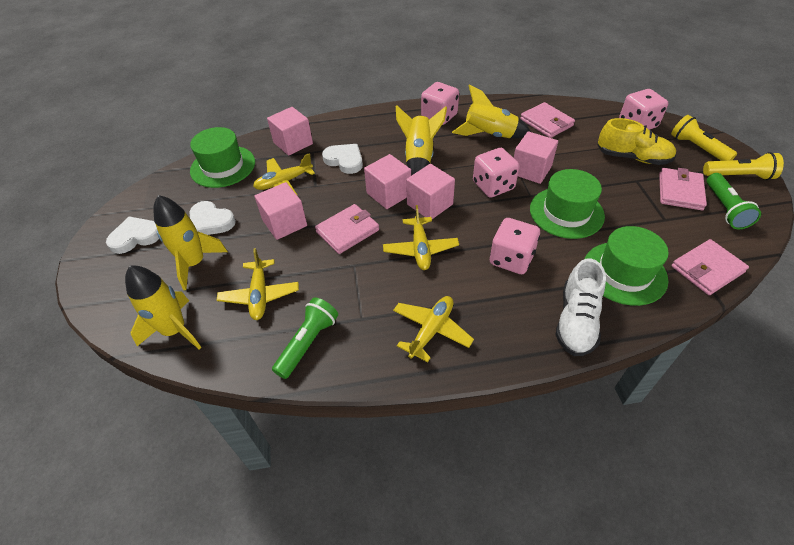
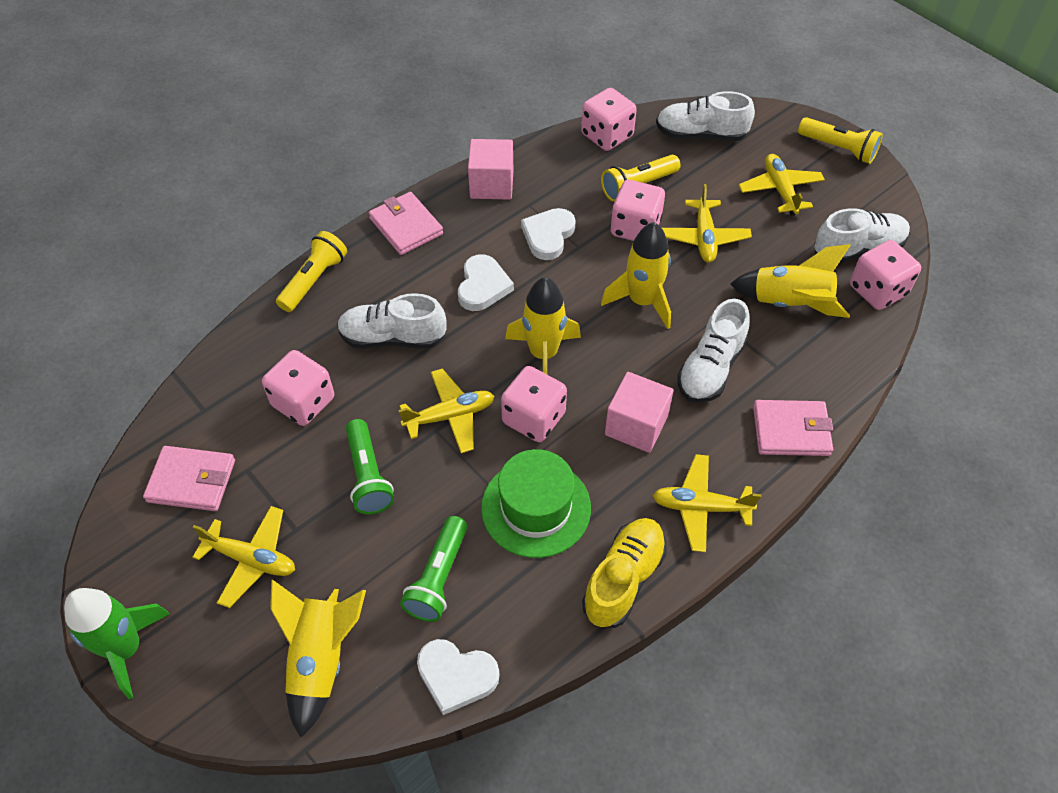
green hat: [190,127,255,188] [530,169,605,239] [584,226,669,306] = 3 -> [481,449,591,558] = 1
green rocket: none = 0 -> [64,588,170,699] = 1
pink cube: [254,182,307,240] [267,107,313,156] [364,154,411,209] [406,164,455,219] [514,131,558,184] = 5 -> [468,139,513,200] [605,372,674,453] = 2
pink dice: [421,82,459,125] [473,148,520,198] [490,218,540,274] [619,89,668,130] = 4 -> [262,350,334,426] [501,366,567,442] [581,88,637,151] [611,180,665,241] [850,240,921,310] = 5
pink wallet: [315,204,379,254] [520,102,575,138] [659,168,707,210] [671,239,749,295] = 4 -> [143,446,235,511] [369,192,443,255] [753,400,833,456] = 3
white shoe: [555,259,606,356] = 1 -> [337,293,447,348] [656,91,755,141] [677,299,750,403] [814,208,910,263] = 4
yellow flashlight: [671,115,737,161] [703,152,784,180] = 2 -> [276,231,347,312] [601,155,680,202] [798,117,883,164] = 3
yellow plane: [217,248,299,320] [253,153,315,196] [383,205,459,270] [393,296,474,362] = 4 -> [192,506,295,608] [398,368,494,453] [653,454,761,552] [662,184,752,263] [738,154,825,216] = 5

